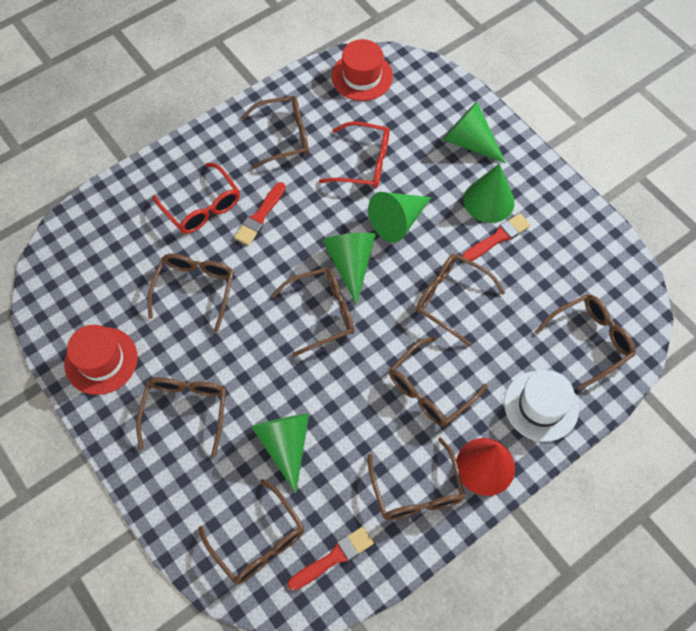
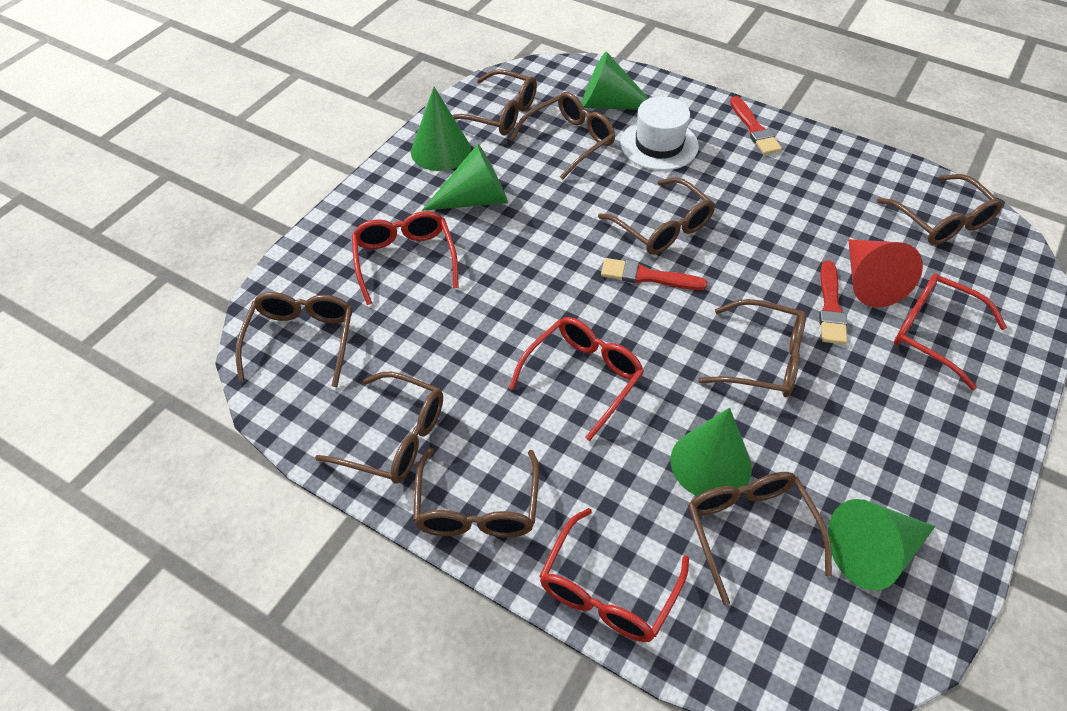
red glasses: [152,163,240,234] [319,121,389,188] = 2 -> [351,211,459,305] [509,317,644,441] [539,508,689,642] [894,273,1007,390] = 4
red hat: [64,325,138,395] [331,39,393,101] = 2 -> none = 0

